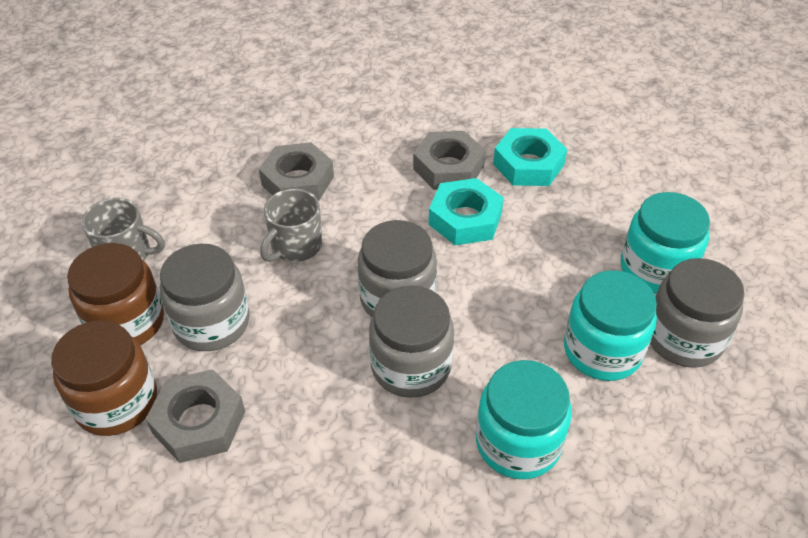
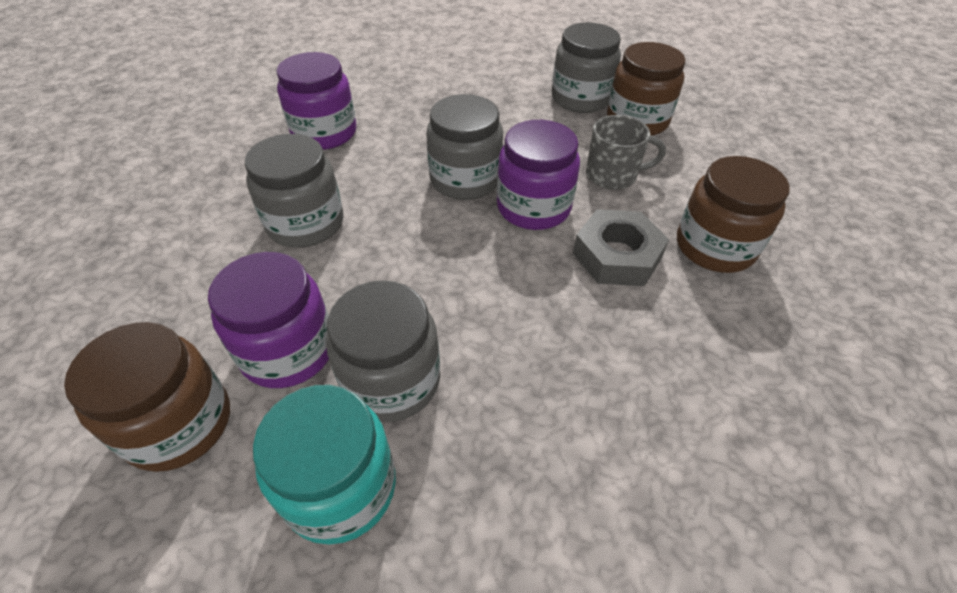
brown jar: [51,320,157,436] [67,243,164,345] = 2 -> [64,322,230,472] [607,42,685,136] [677,156,790,273] = 3
grey mug: [82,198,165,261] [260,189,322,262] = 2 -> [586,115,666,190] = 1
grey nut: [146,369,245,463] [259,142,334,201] [413,131,486,190] = 3 -> [573,209,669,286] = 1
purple jar: none = 0 -> [208,252,329,388] [276,52,356,150] [497,120,580,230] = 3
turquoise jar: [476,360,572,479] [564,270,657,381] [621,192,710,294] = 3 -> [253,385,396,544] = 1
turquoise nut: [429,178,504,245] [493,128,567,186] = 2 -> none = 0

